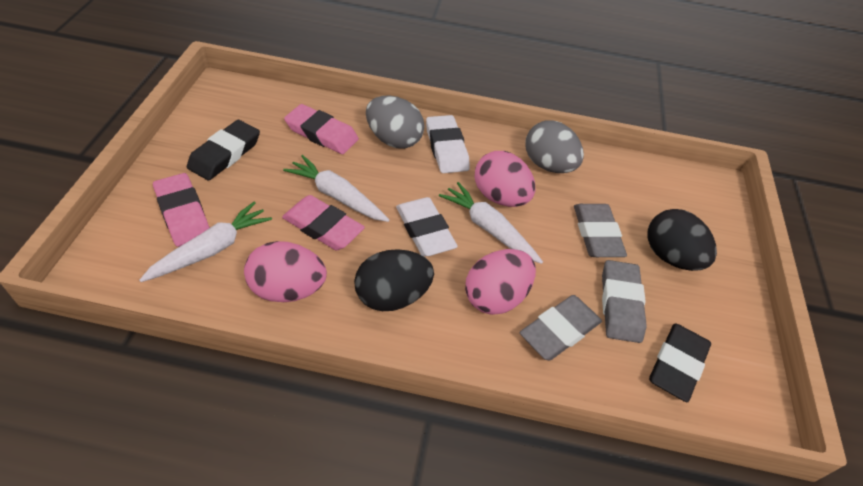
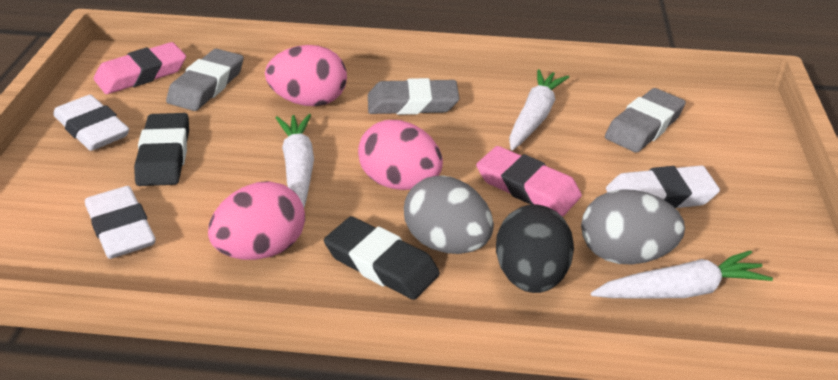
black egg: [354,249,434,311] [647,209,717,271] = 2 -> [496,204,574,293] = 1
pink eraser: [153,173,210,247] [282,195,365,250] [284,104,359,154] = 3 -> [94,42,186,94] [476,146,582,216] = 2
white eraser: [396,197,458,256] [426,115,470,173] = 2 -> [53,95,129,151] [85,186,156,259] [606,165,720,209] = 3

